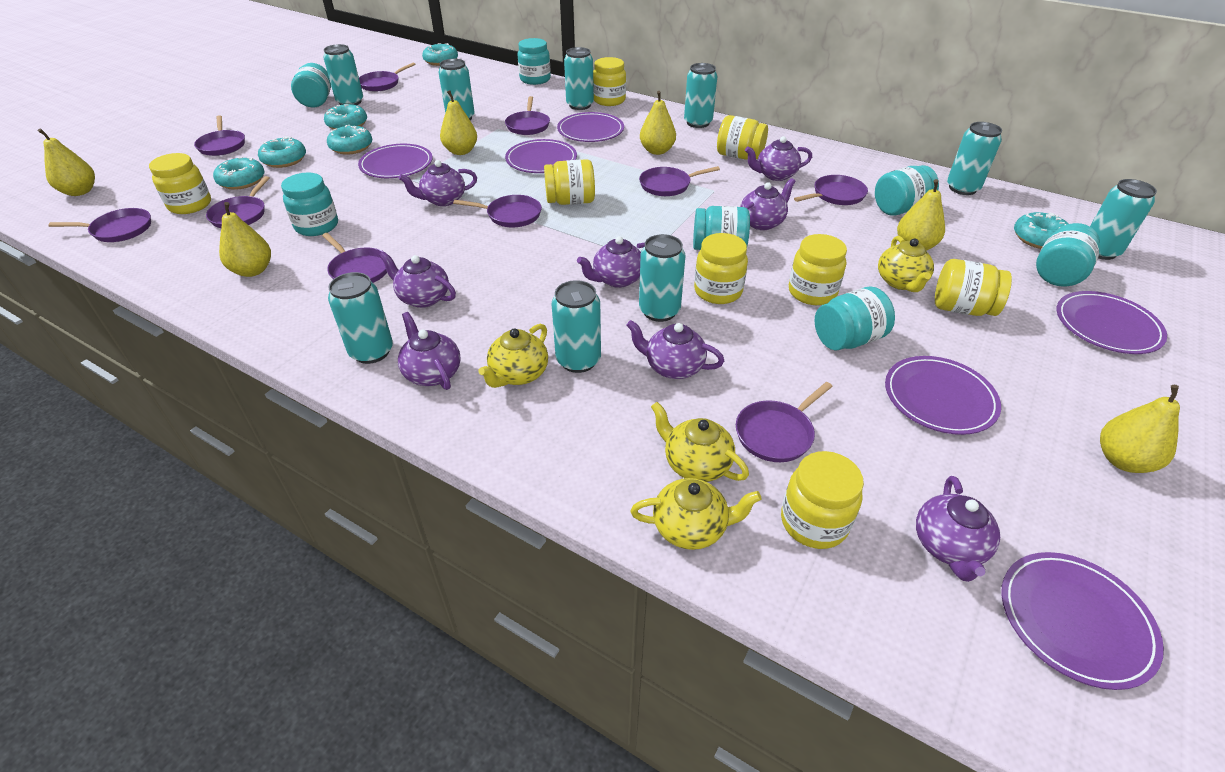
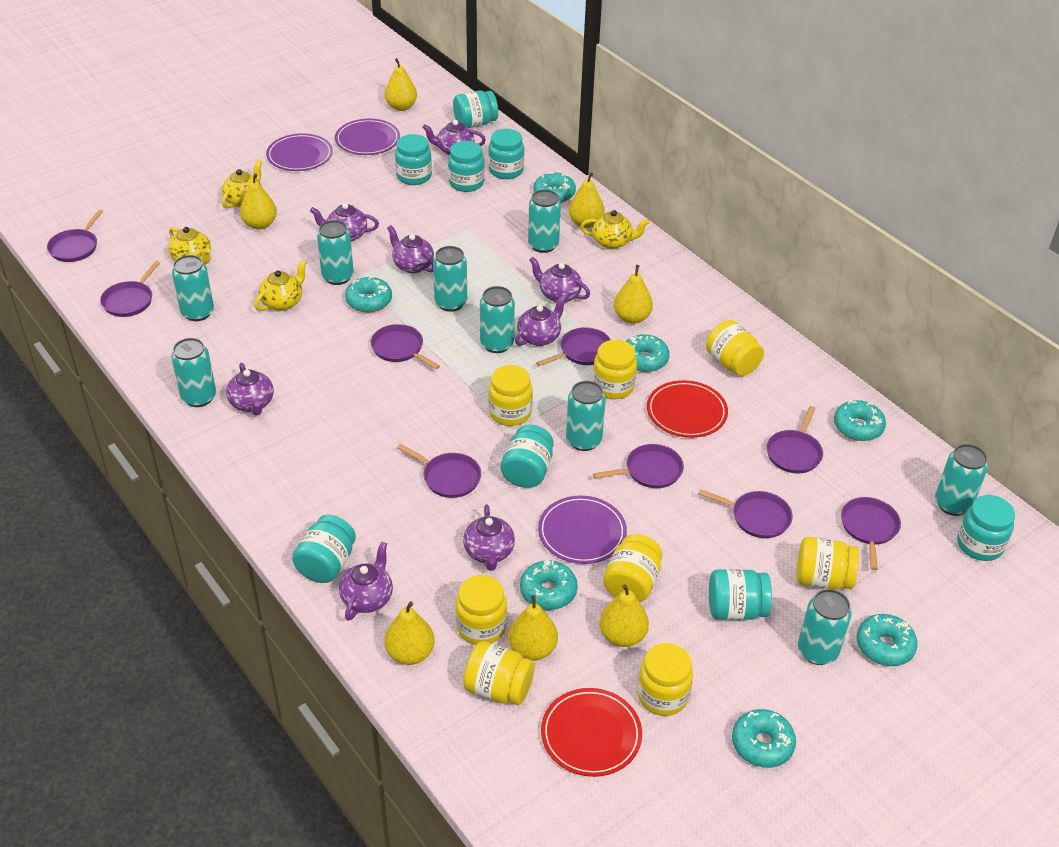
purple pan: [48,208,151,242] [194,115,245,156] [206,176,270,228] [322,233,387,283] [359,62,415,92] [453,195,542,227] [505,96,550,135] [639,166,720,196] [736,382,833,462] [794,175,868,205] = 10 -> [47,210,103,262] [100,261,160,317] [371,324,440,369] [397,444,481,498] [536,327,611,366] [593,444,684,488] [698,489,793,538] [766,406,823,473] [841,497,901,570] = 9
purple plate: [358,144,433,178] [505,139,577,173] [557,112,624,142] [885,356,1001,435] [1001,552,1164,690] [1056,291,1167,354] = 6 -> [266,133,333,171] [335,119,400,155] [538,496,627,564] = 3
red plate: none = 0 -> [541,688,642,777] [647,380,728,438] = 2
turquoise donut: [213,157,265,190] [258,136,306,168] [324,104,367,130] [327,125,372,155] [422,43,458,66] [1014,212,1069,249] = 6 -> [345,276,392,312] [520,560,578,610] [534,172,576,203] [626,334,670,372] [732,709,796,768] [834,400,886,441] [857,614,918,666] = 7
turquoise jar: [281,173,338,236] [291,63,331,108] [518,38,551,85] [693,206,750,250] [815,287,895,350] [875,165,939,216] [1036,223,1100,287] = 7 -> [292,515,356,583] [395,134,432,185] [448,141,485,192] [453,90,498,128] [488,129,524,179] [501,425,553,488] [709,569,772,620] [957,495,1015,561] = 8
yellow pear: [38,128,95,196] [219,202,271,277] [440,90,477,155] [640,91,676,155] [897,179,945,251] [1100,385,1180,473] = 6 -> [240,174,277,230] [384,601,435,665] [385,58,417,111] [508,595,558,661] [569,172,605,228] [599,584,649,647] [614,265,653,324] = 7

